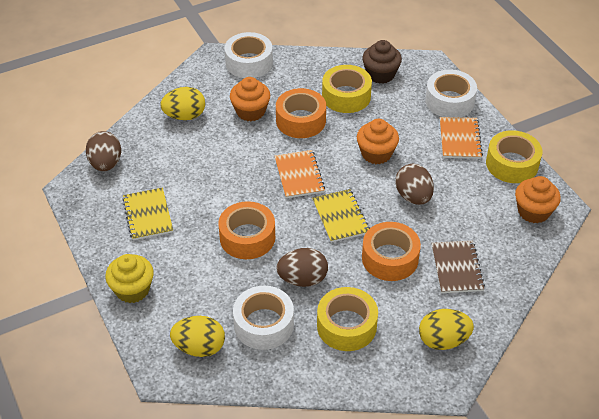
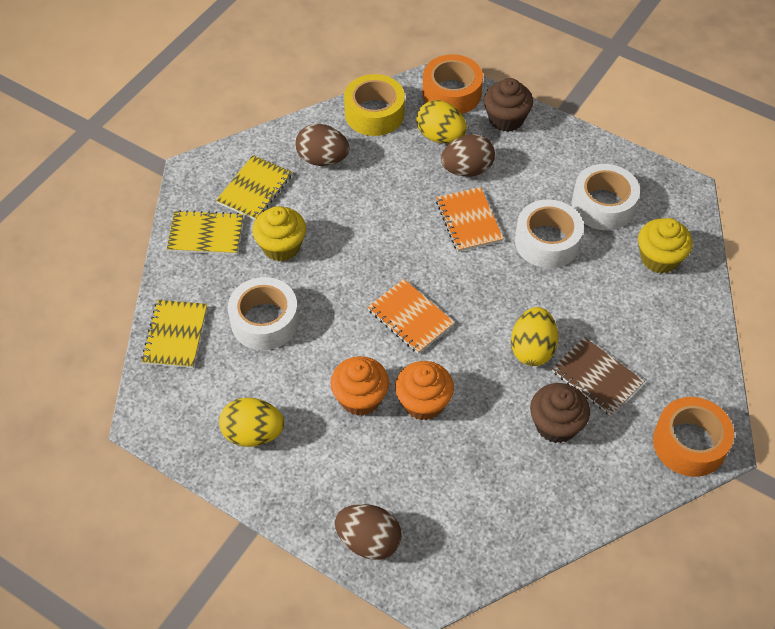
brown cupcake: [362,40,402,84] = 1 -> [484,78,533,132] [530,383,590,443] = 2
orange cupcake: [230,77,270,121] [357,119,399,164] [515,176,561,224] = 3 -> [330,356,389,416] [395,361,454,420] = 2
orange tape: [218,201,275,259] [276,88,326,138] [362,222,421,281] = 3 -> [422,54,483,114] [653,397,734,477] = 2
yellow cupcake: [105,254,154,303] = 1 -> [252,206,306,262] [638,218,693,273] = 2
yellow notebook: [122,188,173,240] [312,189,370,243] = 2 -> [141,300,207,368] [167,210,243,255] [216,155,292,220] = 3
yellow tape: [317,287,378,351] [322,65,372,113] [486,130,542,183] = 3 -> [344,74,405,136] = 1

